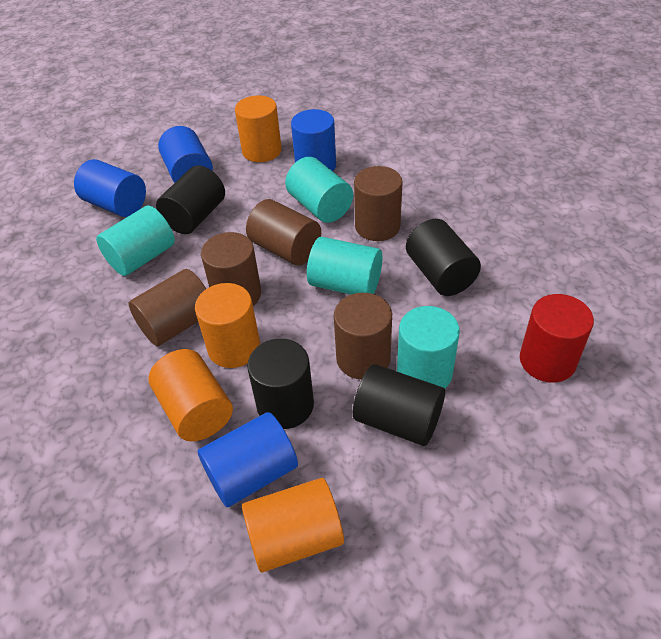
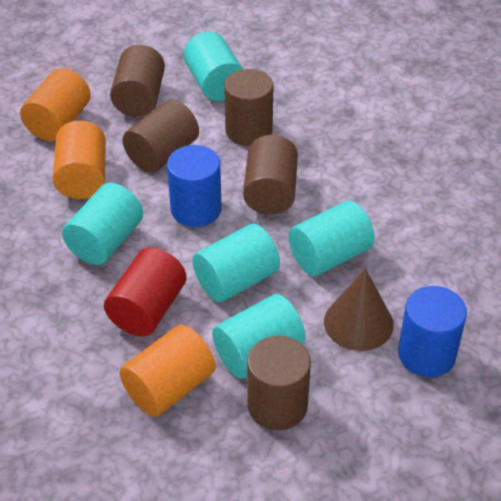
black cylinder: [156,165,225,234] [247,339,314,429] [353,364,445,446] [406,219,481,296] = 4 -> none = 0
blue cylinder: [74,159,146,217] [158,126,213,183] [198,412,298,507] [291,109,336,171] = 4 -> [167,145,222,227] [398,286,467,377] = 2
brown cone: none = 0 -> [324,269,394,351] = 1
orange cylinder: [148,349,233,442] [195,283,260,368] [235,96,282,162] [242,478,344,572] = 4 -> [20,68,91,141] [53,120,106,199] [119,325,216,417] = 3
turquoise cylinder: [96,205,175,276] [285,157,353,223] [307,237,382,295] [397,306,460,389] = 4 -> [62,183,143,265] [183,31,243,101] [192,224,280,303] [212,294,306,379] [289,201,375,276] = 5

